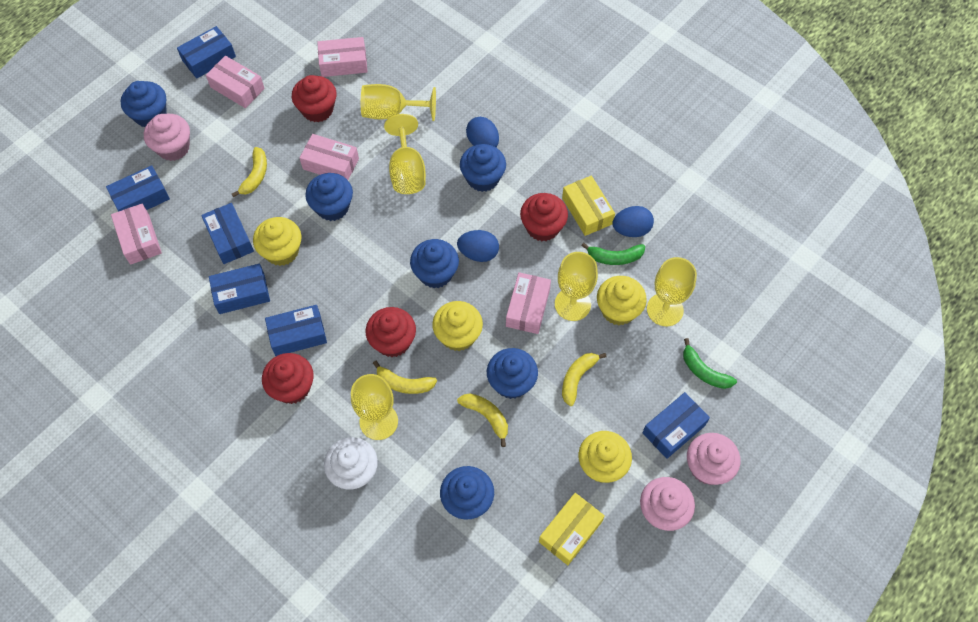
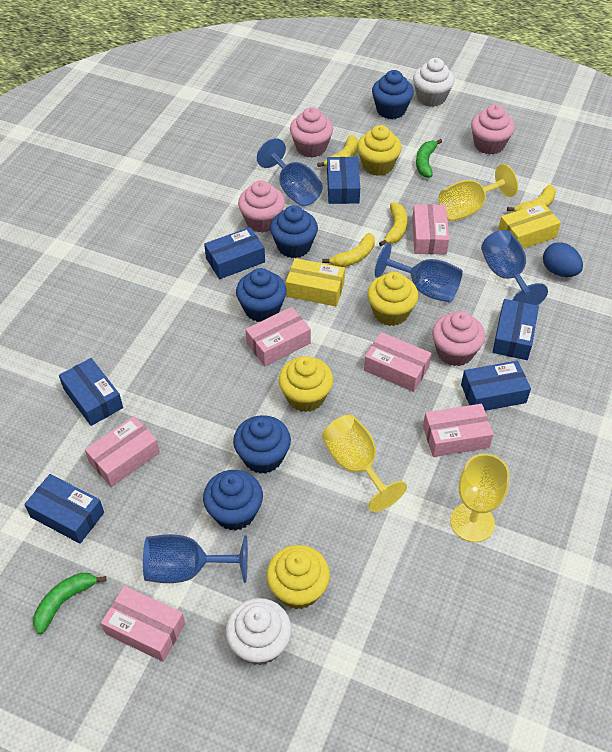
blue cupcake: [121,81,166,127] [305,173,353,221] [410,239,459,288] [440,466,494,520] [460,144,506,192] [487,348,538,399] = 6 -> [203,470,263,531] [233,415,291,474] [236,268,287,322] [270,205,318,258] [372,70,414,119] = 5
blue egg: [457,230,499,262] [466,117,499,147] [612,206,654,237] = 3 -> [543,242,583,277] = 1
blue goblet: none = 0 -> [143,534,248,583] [257,138,323,206] [375,243,463,303] [481,230,548,305] = 4
pink box: [111,204,162,265] [206,56,265,108] [300,134,359,180] [317,37,368,77] [506,272,551,334] = 5 -> [85,416,160,487] [101,586,185,662] [245,307,311,366] [364,332,431,392] [412,204,449,254] [423,404,493,457] = 6
pink cupcake: [144,114,190,161] [640,477,695,531] [687,433,740,485] = 3 -> [238,180,285,233] [290,107,333,157] [432,311,485,366] [471,104,515,155] = 4
red cupcake: [262,353,314,404] [292,75,336,122] [366,307,416,357] [520,193,568,241] = 4 -> none = 0
white cupcake: [324,437,378,490] = 1 -> [226,598,292,665] [413,58,454,107] = 2
yellow goblet: [351,374,398,440] [361,84,436,121] [384,114,426,194] [555,252,598,321] [647,257,697,326] = 5 -> [322,414,407,512] [439,164,518,221] [450,454,510,542] = 3

